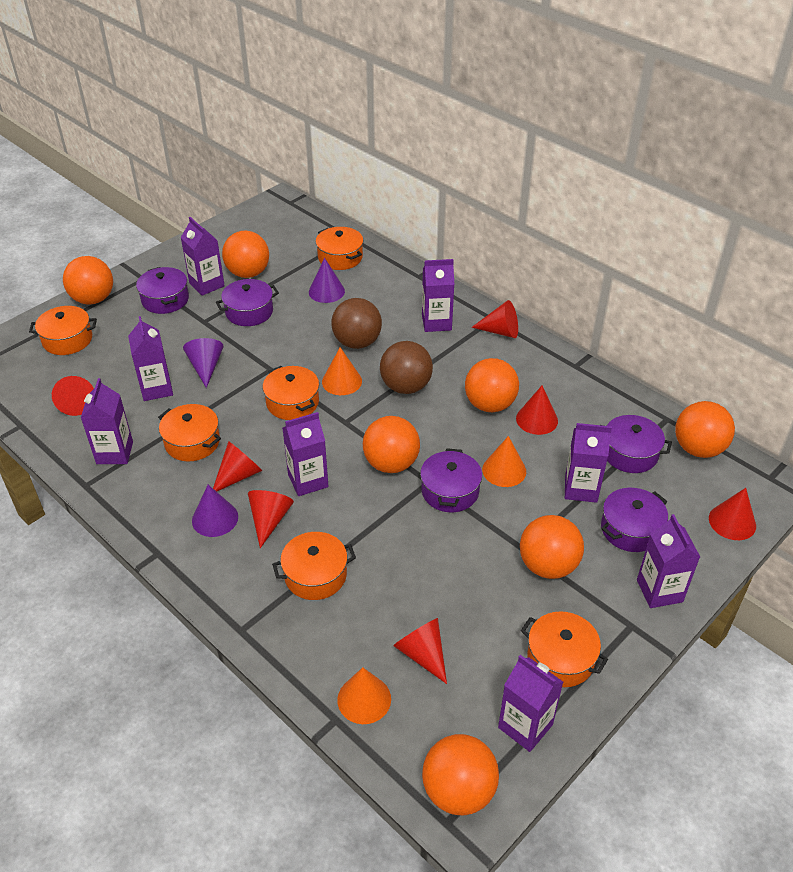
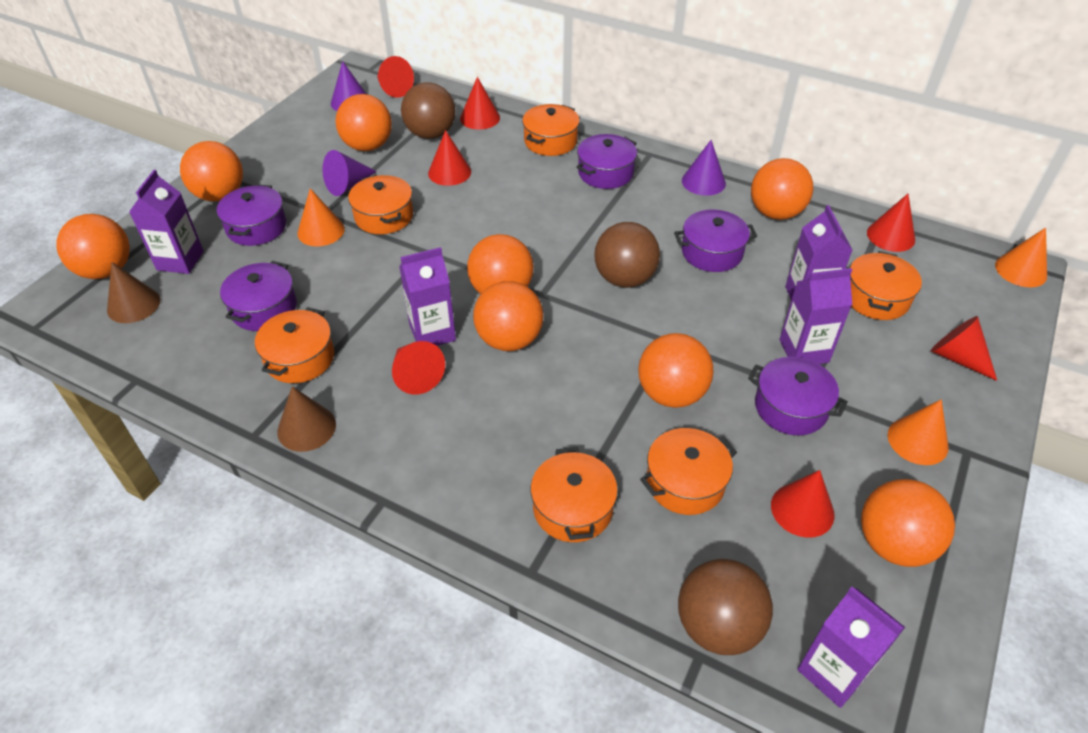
brown ball: [331,298,382,349] [380,341,433,394] = 2 -> [401,82,456,139] [594,222,660,288] [678,559,773,655] = 3
brown cone: none = 0 -> [107,262,160,323] [277,386,336,452] = 2
orange ball: [63,256,113,305] [222,230,269,278] [363,416,420,473] [422,734,499,815] [465,358,519,412] [520,515,584,579] [675,401,735,458] = 7 -> [56,214,130,279] [180,141,243,201] [335,94,392,151] [467,234,534,294] [473,281,543,351] [638,333,714,408] [751,158,814,220] [861,479,955,567] = 8
purple carton: [81,378,133,464] [128,316,173,401] [181,217,225,296] [283,412,329,496] [422,259,454,332] [498,655,563,752] [565,423,612,503] [637,514,700,608] = 8 -> [129,170,204,274] [399,247,456,346] [779,268,852,364] [785,205,853,300] [797,587,905,708] = 5

